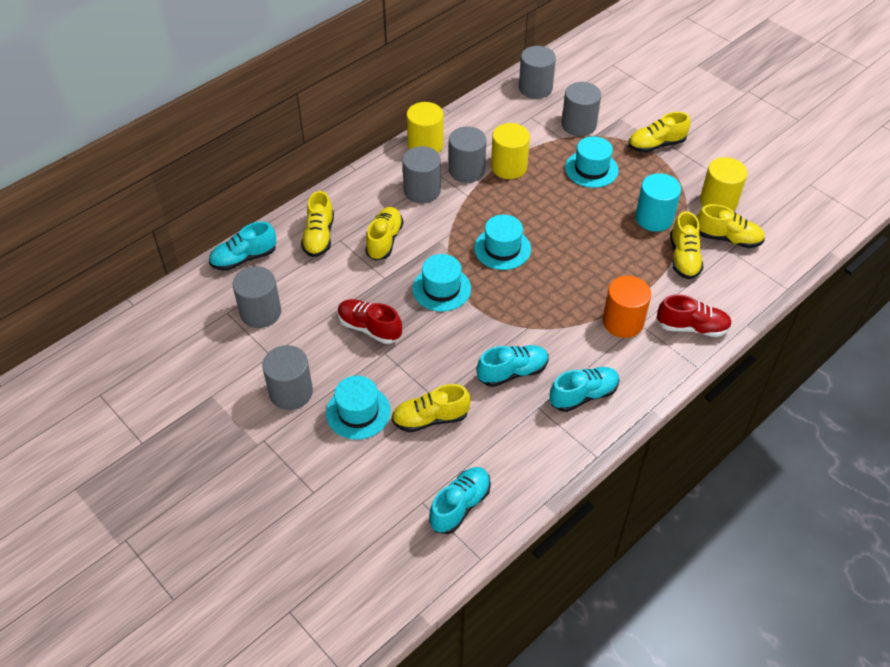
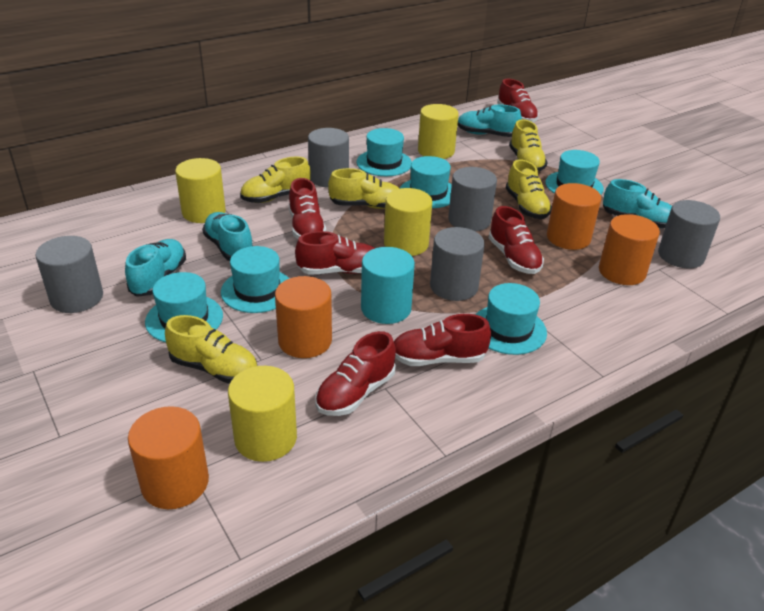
grey cylinder: [233,266,281,328] [262,345,313,410] [402,146,441,203] [449,127,487,183] [519,46,556,99] [562,82,601,136] = 6 -> [36,236,103,313] [308,128,349,187] [430,227,485,301] [448,167,497,231] [658,200,720,269] = 5
orange cylinder: [603,276,651,338] = 1 -> [128,406,209,509] [275,276,332,358] [547,183,601,250] [599,214,660,285] = 4
red shoe: [338,299,402,344] [657,294,732,337] = 2 -> [289,178,326,239] [295,231,375,274] [316,331,396,416] [394,314,491,366] [489,206,544,274] [497,79,539,122] = 6
turquoise hat: [326,375,391,440] [412,254,471,312] [474,215,531,270] [565,136,619,188] = 4 -> [145,272,223,342] [221,246,289,313] [357,128,412,176] [400,156,452,208] [475,283,547,355] [545,150,604,195] = 6
yellow cylinder: [407,102,443,153] [491,123,530,179] [700,157,747,211] = 3 -> [175,158,226,223] [228,366,297,462] [384,188,432,256] [418,104,459,159] = 4
yellow shoe: [301,191,334,257] [365,207,403,261] [392,384,470,432] [628,112,690,153] [670,211,704,279] [697,204,765,248] = 6 -> [165,315,257,384] [240,156,311,203] [328,168,400,209] [506,160,552,219] [509,119,548,171] = 5

